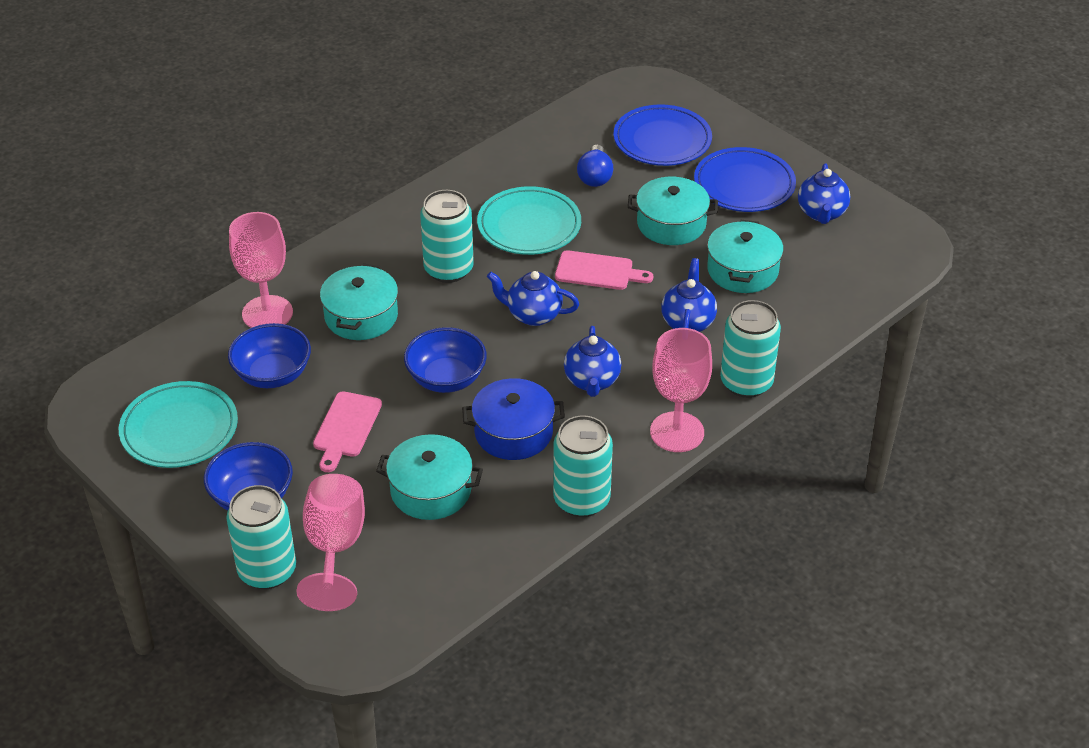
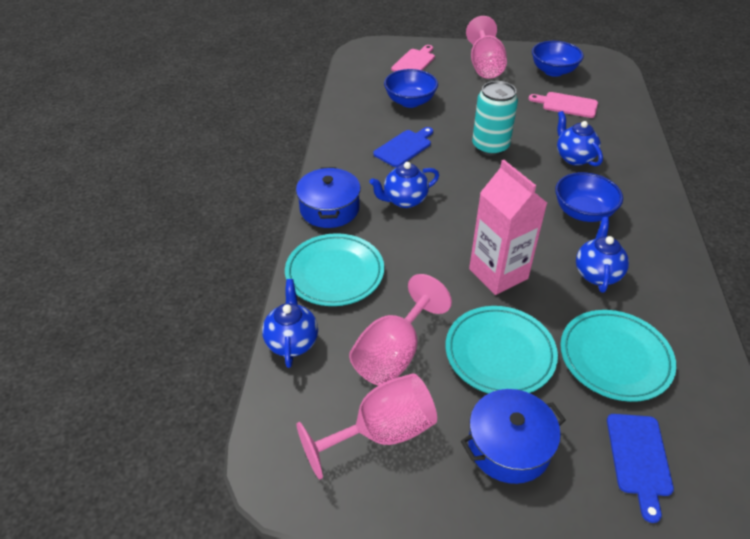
blue cutting board: none = 0 -> [373,127,433,167] [607,414,674,523] = 2
blue light bulb: [577,144,613,187] = 1 -> none = 0
blue plate: [613,104,712,166] [694,147,796,212] = 2 -> none = 0
blue pot: [462,378,565,460] = 1 -> [296,167,361,228] [461,389,566,484] = 2
pink carton: none = 0 -> [469,160,547,295] = 1
turquoise can: [226,485,296,589] [420,190,474,283] [553,415,613,517] [720,300,781,398] = 4 -> [472,81,518,156] = 1
turquoise plate: [119,381,238,468] [477,186,581,255] = 2 -> [285,233,384,306] [446,306,558,394] [560,310,676,402] = 3
turquoise pot: [320,264,398,340] [376,434,483,520] [628,177,718,245] [707,220,783,293] = 4 -> none = 0

